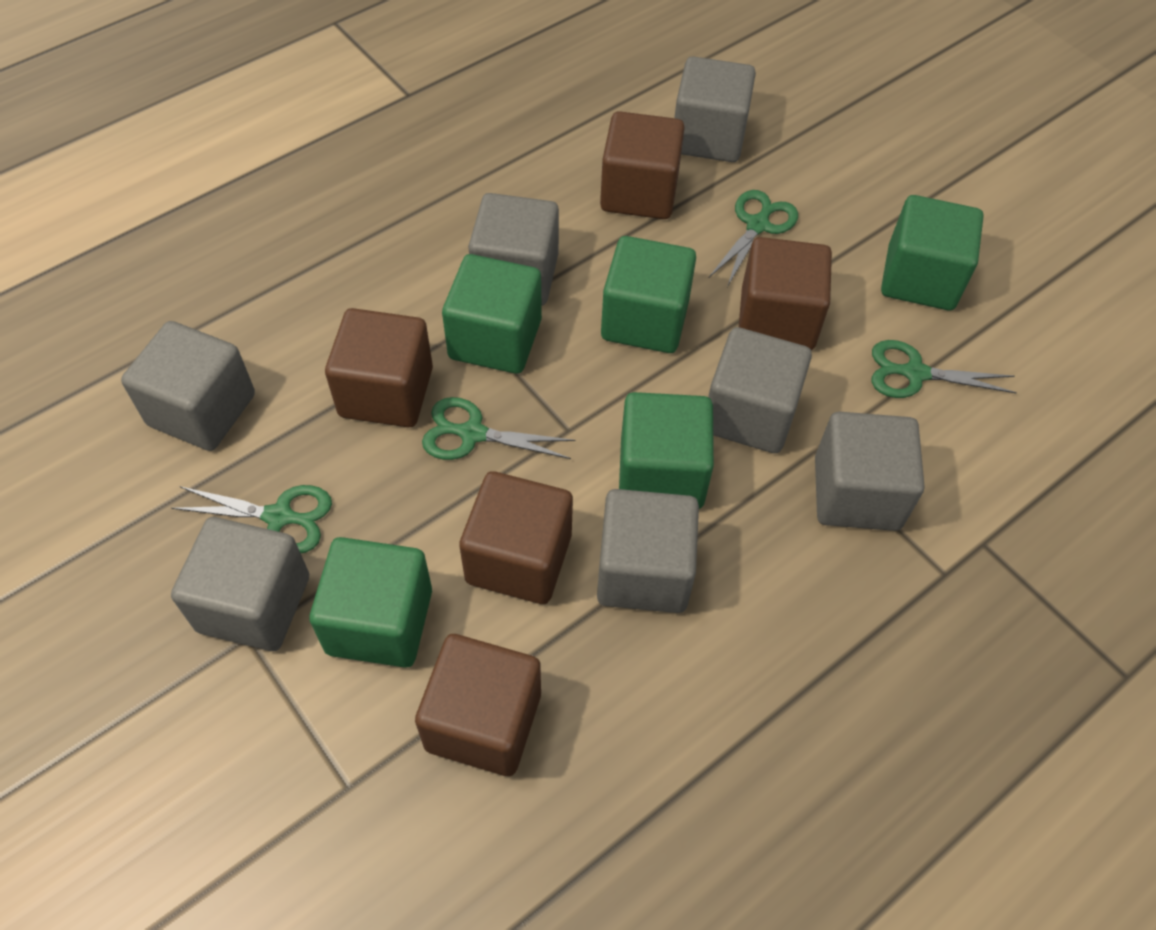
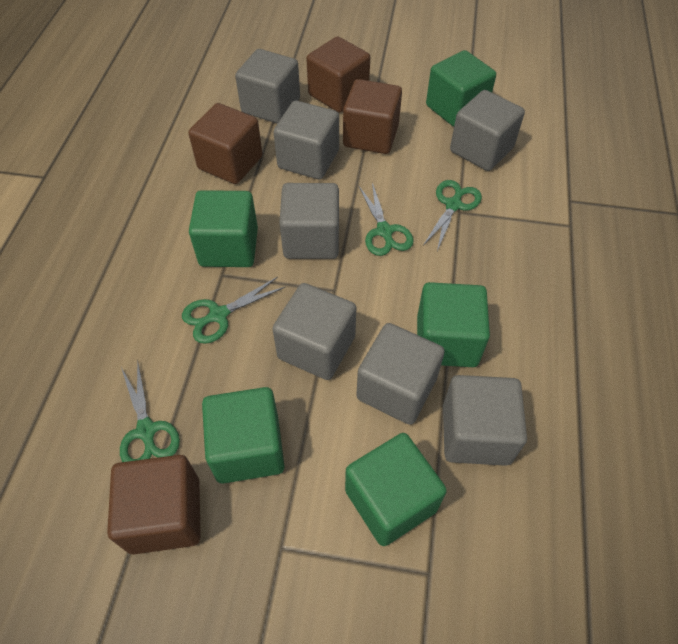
brown cube: [325,308,433,427] [415,634,541,776] [459,471,573,604] [600,111,685,219] [739,237,832,350] = 5 -> [107,455,200,555] [188,103,262,184] [306,37,370,113] [343,79,402,154] = 4

